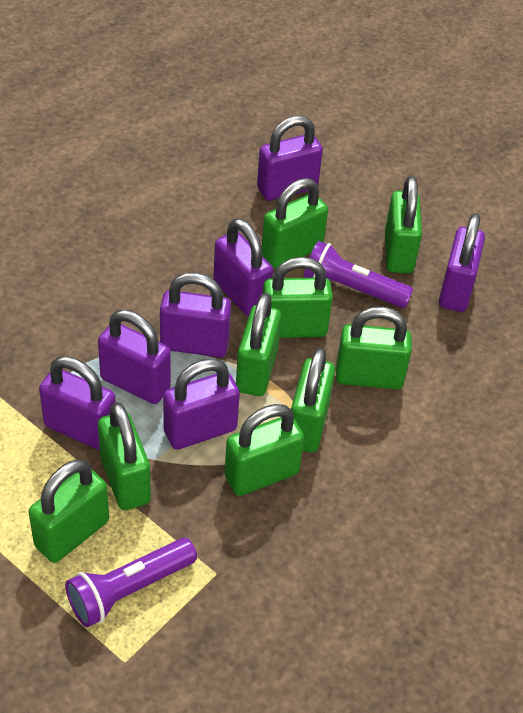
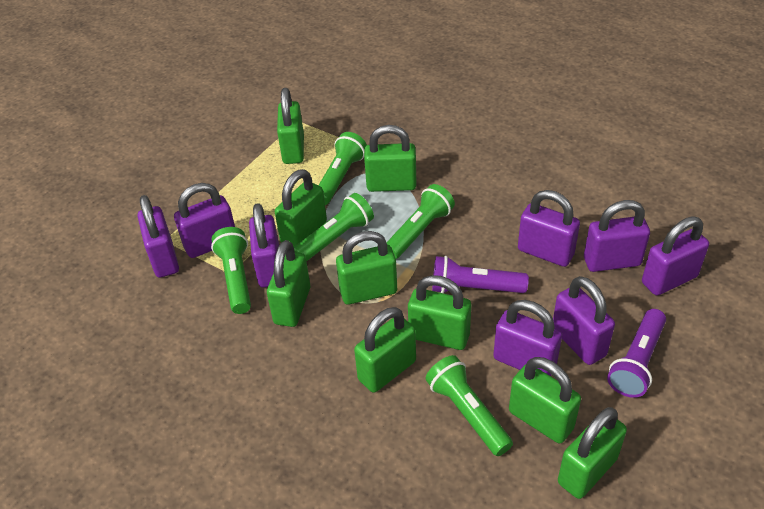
green flashlight: none = 0 -> [211,227,251,314] [294,193,374,262] [318,132,367,205] [386,184,455,259] [426,355,513,456] = 5
purple padlock: [39,356,116,450] [98,310,171,404] [160,273,231,357] [163,359,240,450] [213,218,273,317] [257,116,323,201] [439,213,485,312] = 7 -> [137,195,179,278] [174,183,235,258] [249,203,279,288] [493,300,562,376] [518,190,580,267] [553,276,615,365] [584,200,650,272] [642,216,709,295] = 8

